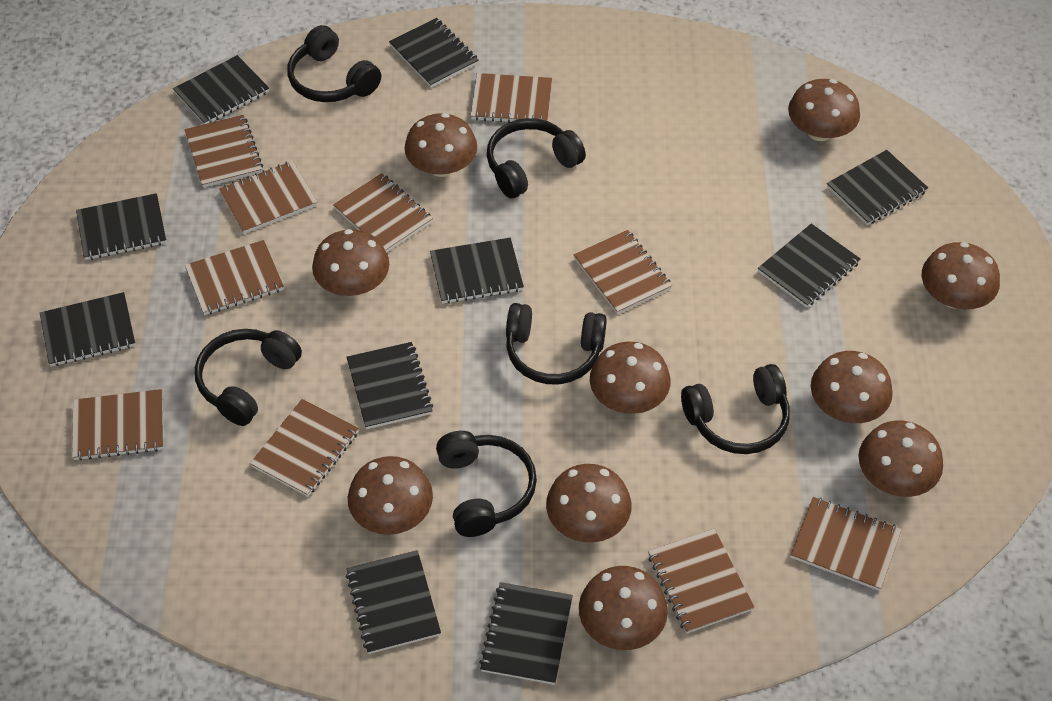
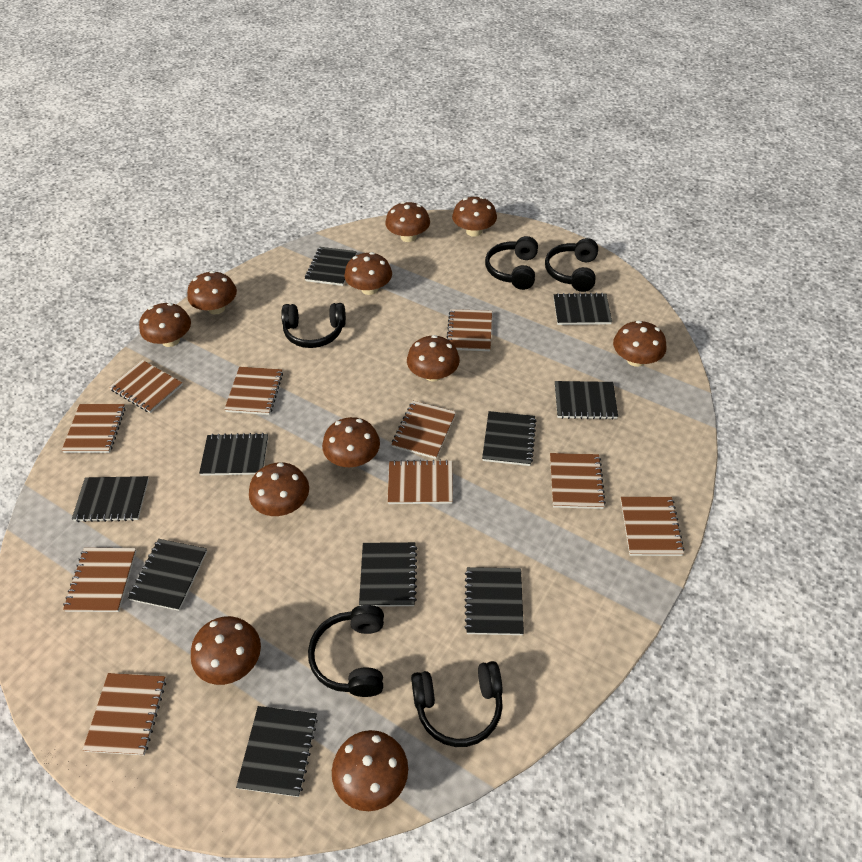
black headphones: [195,329,302,426] [287,25,381,102] [436,431,537,537] [487,118,586,198] [506,303,607,384] [681,364,790,454] = 6 -> [281,303,346,348] [308,605,384,697] [411,661,503,747] [485,236,538,290] [545,238,598,292] = 5
brown mushroom: [312,229,389,296] [348,456,433,535] [405,113,477,177] [546,464,631,543] [579,566,668,650] [590,341,671,414] [788,79,860,141] [811,351,893,423] [859,420,943,497] [922,242,1000,309] = 10 -> [139,303,191,347] [187,271,237,315] [191,616,261,685] [249,462,309,516] [322,417,380,467] [332,730,408,811] [344,252,392,295] [385,202,430,242] [407,335,460,382] [452,197,497,237] [613,320,667,367] = 11

